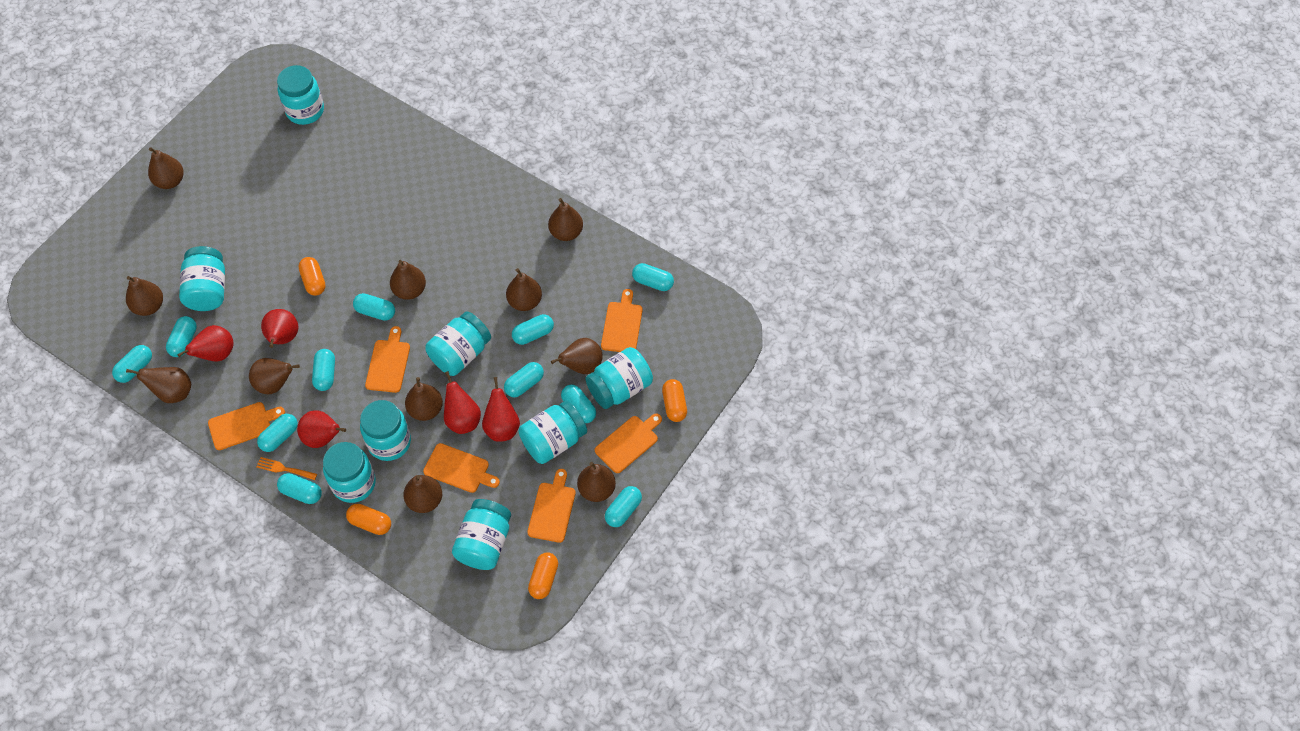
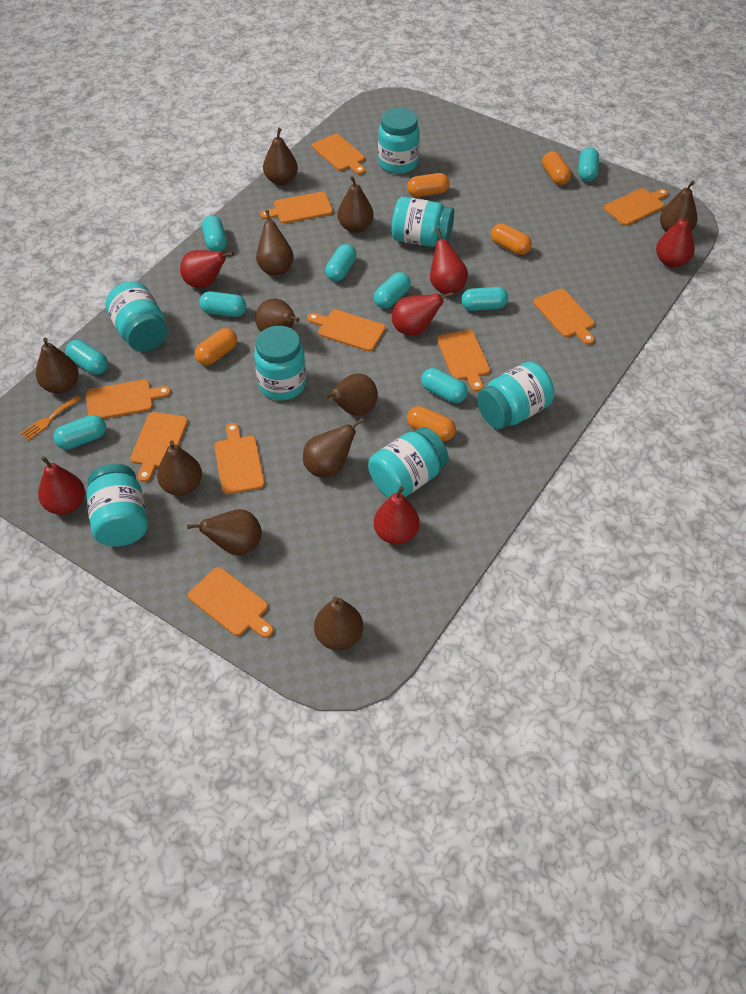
orange capsule: [298,257,326,296] [346,504,391,535] [528,552,558,599] [662,379,687,422] = 4 -> [195,328,237,365] [407,173,450,197] [407,406,456,441] [491,223,532,255] [542,151,571,185] = 5
orange cutting board: [208,402,285,450] [365,326,410,393] [423,443,500,493] [527,469,576,543] [595,413,662,473] [601,289,643,352] = 6 -> [86,380,171,419] [130,412,188,482] [188,567,273,638] [214,423,265,494] [260,192,333,223] [307,310,386,351] [312,134,365,175] [437,330,490,392] [533,289,595,345] [604,188,668,226] = 10
red pear: [177,325,234,361] [261,309,298,348] [297,410,346,448] [444,371,481,434] [482,377,520,442] = 5 -> [38,456,85,515] [180,250,234,288] [374,486,420,545] [392,292,453,335] [430,228,468,294] [656,209,695,267] = 6
turquoise capsule: [112,345,152,383] [166,316,197,357] [257,414,298,452] [277,473,322,504] [312,349,335,391] [353,293,395,321] [504,362,544,397] [512,314,554,345] [561,385,596,423] [605,486,642,527] [632,263,674,291] = 11 -> [53,415,106,449] [66,340,108,375] [199,291,246,317] [202,215,227,251] [325,244,357,281] [374,272,411,308] [421,368,468,403] [461,287,508,311] [578,147,599,182] = 9
turquoise jar: [179,246,225,311] [277,65,324,125] [323,442,376,503] [360,400,411,461] [425,312,491,376] [452,499,511,570] [518,400,587,464] [586,347,653,409] = 8 -> [86,464,148,547] [106,281,168,352] [254,326,306,400] [368,427,449,498] [378,108,420,174] [392,197,454,247] [477,362,554,429] = 7

